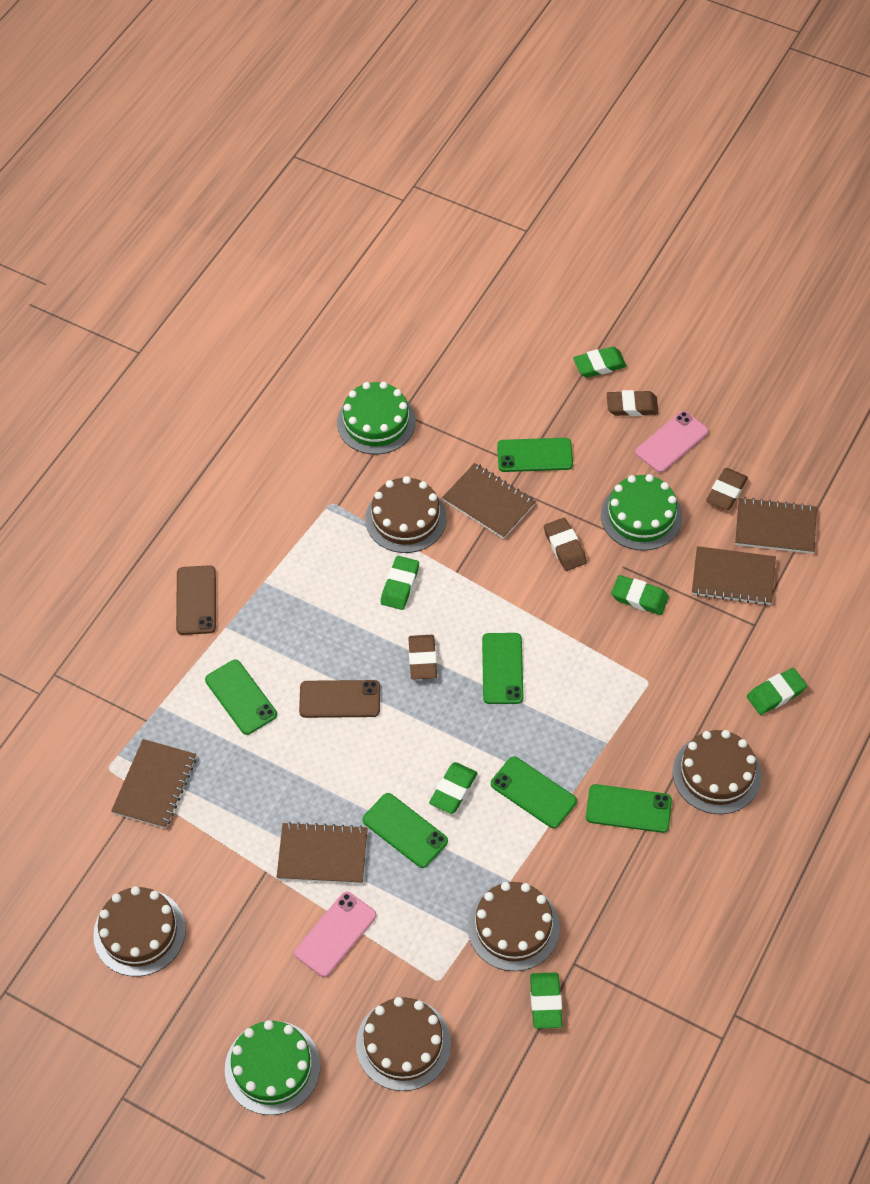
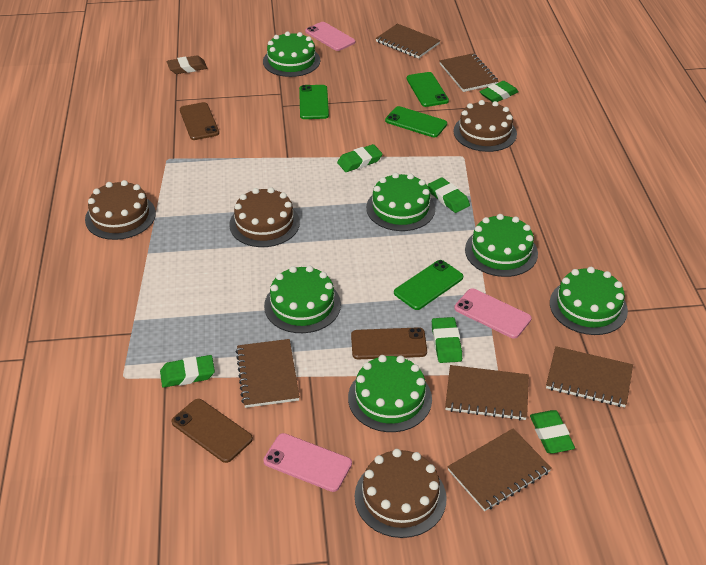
brown cake: [93,886,186,977] [356,997,451,1091] [365,476,447,553] [468,882,560,971] [673,730,761,814] = 5 -> [85,180,156,240] [229,187,300,247] [355,449,447,538] [453,100,517,152] = 4
brown eraser: [408,635,437,680] [544,518,587,571] [607,390,658,416] [706,468,748,510] = 4 -> [166,55,207,74] = 1
brown notebook: [111,739,196,829] [276,822,368,884] [442,463,536,539] [692,546,776,605] [735,497,817,554] = 5 -> [236,339,300,408] [376,24,440,59] [440,53,499,92] [445,365,529,420] [448,428,551,511] [546,346,633,407] = 6
brown phone: [176,565,216,635] [299,680,380,718] = 2 -> [172,399,253,463] [180,102,219,140] [351,327,427,359] = 3
green cake: [225,1020,320,1115] [337,381,416,455] [601,474,683,551] = 3 -> [263,31,320,77] [264,266,341,333] [348,355,432,432] [366,173,435,231] [465,214,538,277] [550,267,628,335] = 6
green phone: [205,660,277,735] [363,793,448,868] [482,633,523,704] [491,756,577,828] [497,438,573,472] [586,784,672,833] = 6 -> [299,85,329,119] [385,106,447,138] [394,260,463,310] [407,72,449,107] = 4
pink phone: [294,892,377,977] [635,411,709,473] = 2 -> [263,433,352,492] [305,22,355,51] [454,288,532,339] = 3

